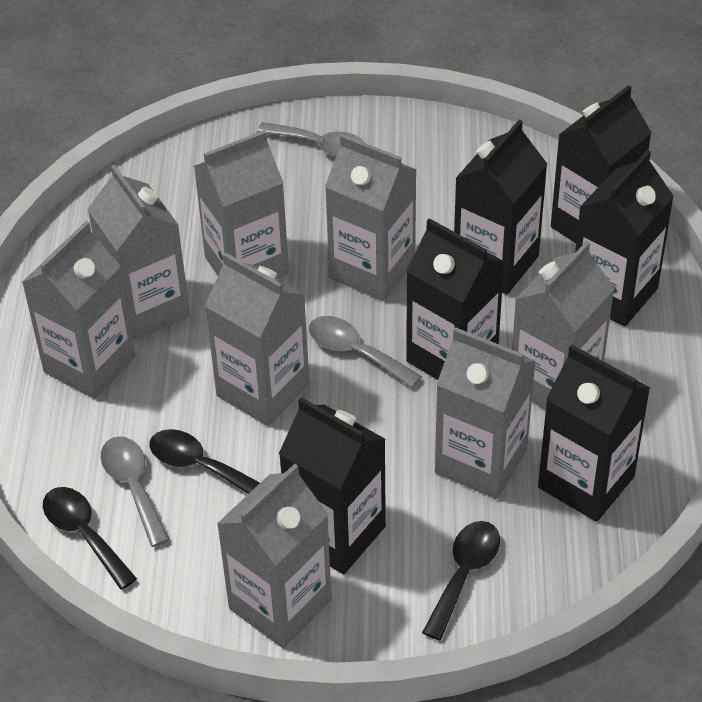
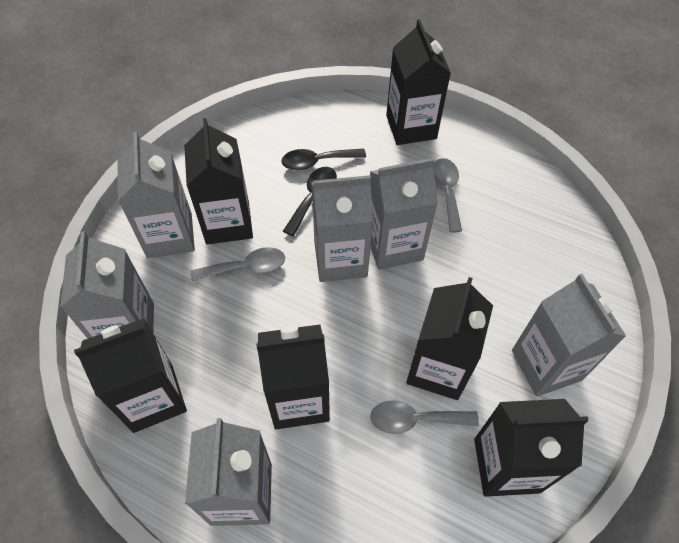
black spoon: [43,487,137,590] [150,429,260,494] [422,521,500,640] = 3 -> [281,149,366,170] [283,167,337,236] = 2
grey carton: [22,221,135,399] [87,165,190,341] [194,130,289,279] [205,252,309,426] [217,463,332,648] [325,134,417,301] [435,327,536,499] [512,241,614,410] = 8 -> [60,231,154,339] [117,132,195,258] [185,418,272,526] [311,175,373,282] [370,158,438,270] [512,274,626,397] = 6

